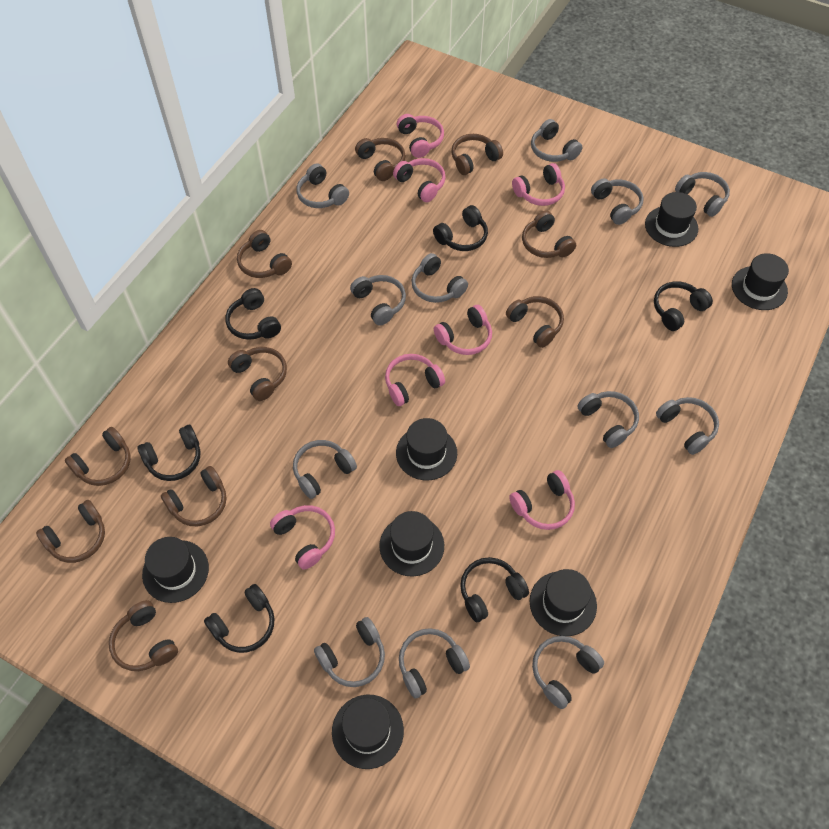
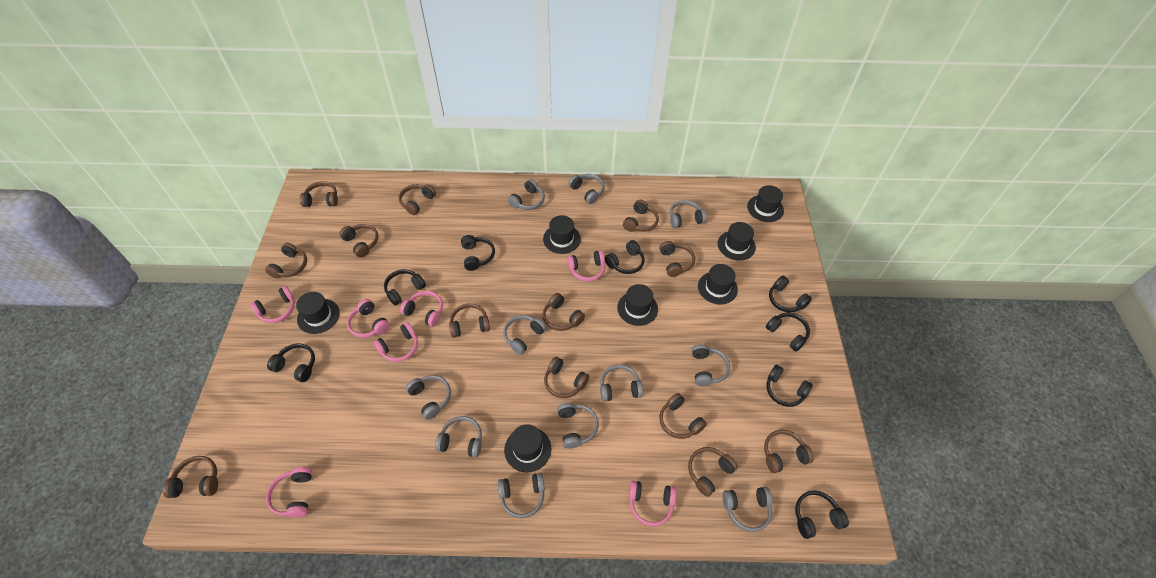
black headphones: [138,425,200,481] [204,584,274,653] [225,288,281,340] [433,205,488,251] [460,557,529,622] [654,281,713,331] = 6 -> [267,343,315,382] [384,269,426,305] [461,235,495,271] [605,240,645,274] [766,312,810,352] [766,365,813,407] [769,276,812,312] [795,491,849,539] = 8
brown headphones: [36,500,105,563] [65,427,131,486] [109,600,178,671] [161,466,227,526] [228,347,287,401] [237,230,292,278] [355,138,405,181] [452,134,503,175] [506,296,564,348] [522,211,576,258] = 10 -> [163,456,218,498] [265,243,307,278] [300,181,338,207] [339,224,379,258] [399,184,436,215] [449,303,490,338] [542,293,585,331] [544,357,589,398] [623,200,659,232] [659,241,695,277] [659,393,707,439] [688,447,738,497] [764,430,814,473] = 13
grey headphones: [293,440,357,499] [297,163,349,208] [314,617,385,687] [350,275,406,326] [399,628,470,698] [411,253,468,303] [531,119,582,162] [532,636,604,709] [577,391,639,448] [591,178,644,225] [656,397,719,455] [675,172,730,217] = 12 -> [406,375,451,420] [435,416,482,458] [498,473,545,518] [503,315,547,355] [508,179,545,210] [557,403,599,449] [568,174,605,204] [600,365,643,402] [670,200,707,228] [692,344,730,386] [723,487,772,532] = 11

